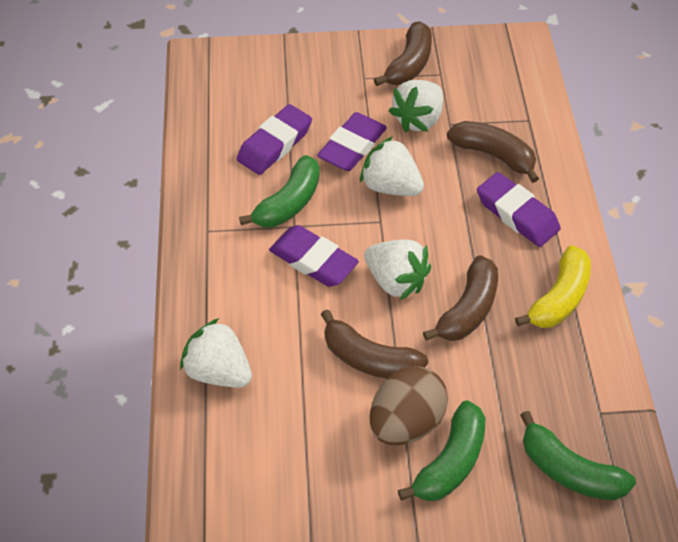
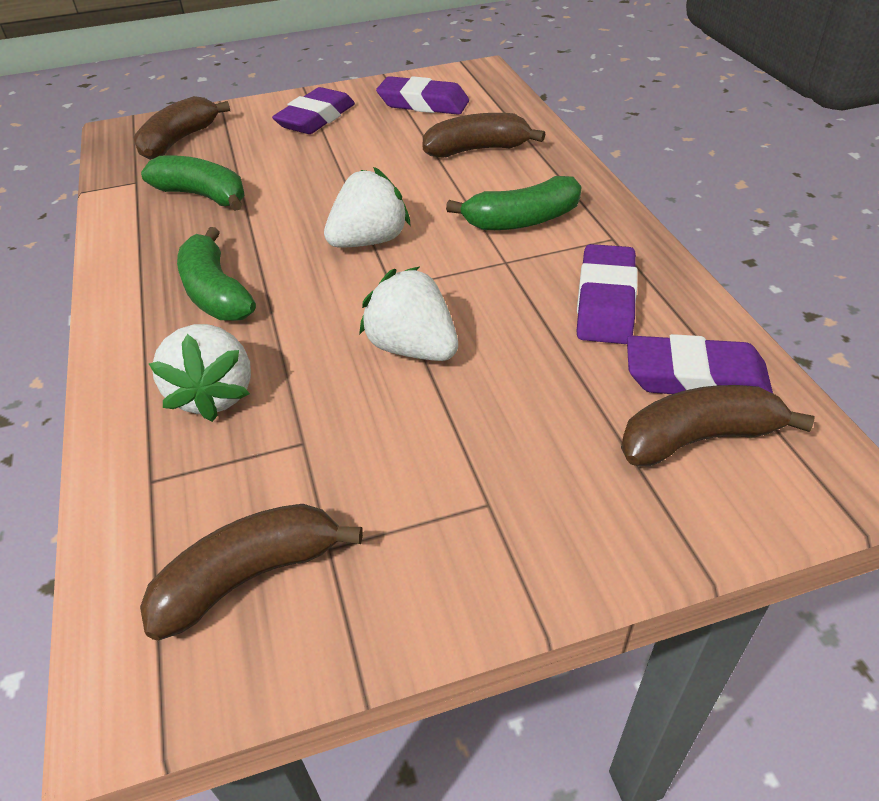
brown egg: [369,366,448,446] = 1 -> none = 0
white strawberry: [180,318,252,388] [360,136,424,196] [364,240,431,300] [389,80,443,132] = 4 -> [149,324,251,422] [324,167,411,247] [359,267,458,361] = 3
yellow banana: [515,245,591,328] = 1 -> none = 0

